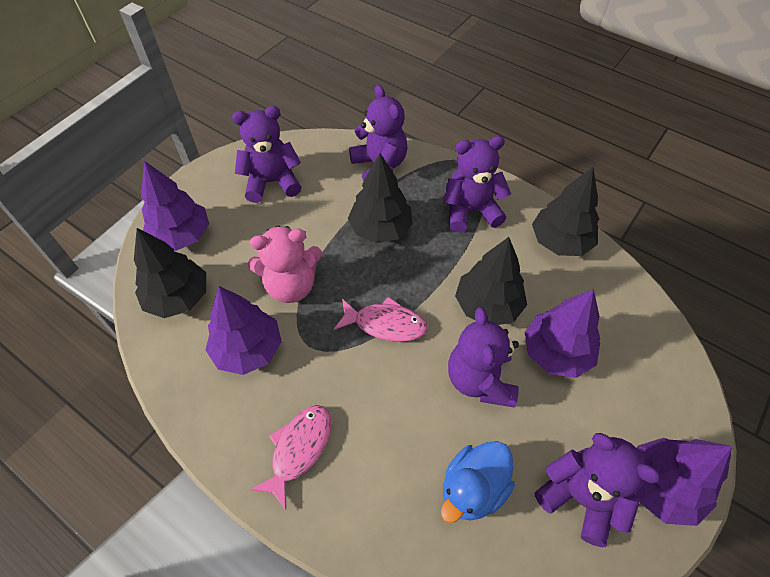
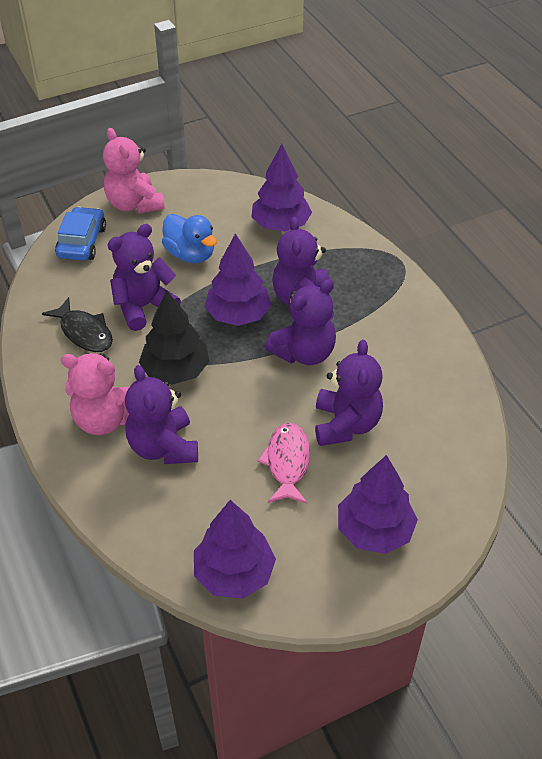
black fish: none = 0 -> [42,297,113,352] = 1
black tree: [134,228,206,318] [348,153,413,243] [455,237,527,325] [532,167,599,256] = 4 -> [139,290,209,385] = 1
blue car: none = 0 -> [55,207,106,261] = 1
pink fish: [250,405,331,510] [334,297,428,342] = 2 -> [257,423,310,504] = 1
pink teddy bear: [248,225,322,303] = 1 -> [61,353,129,435] [103,128,165,213] = 2

